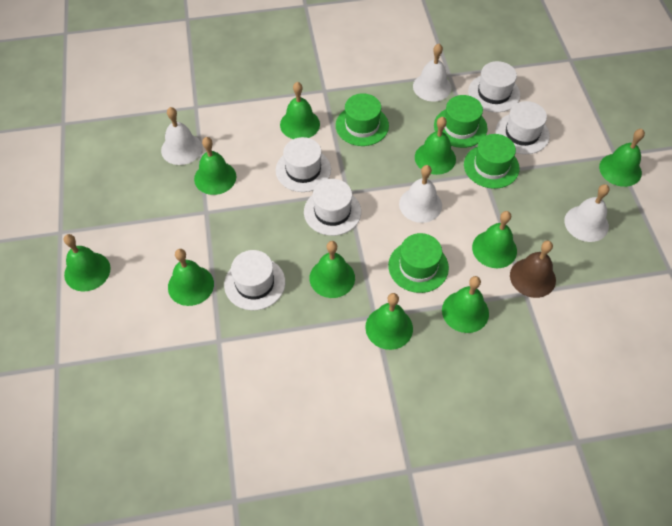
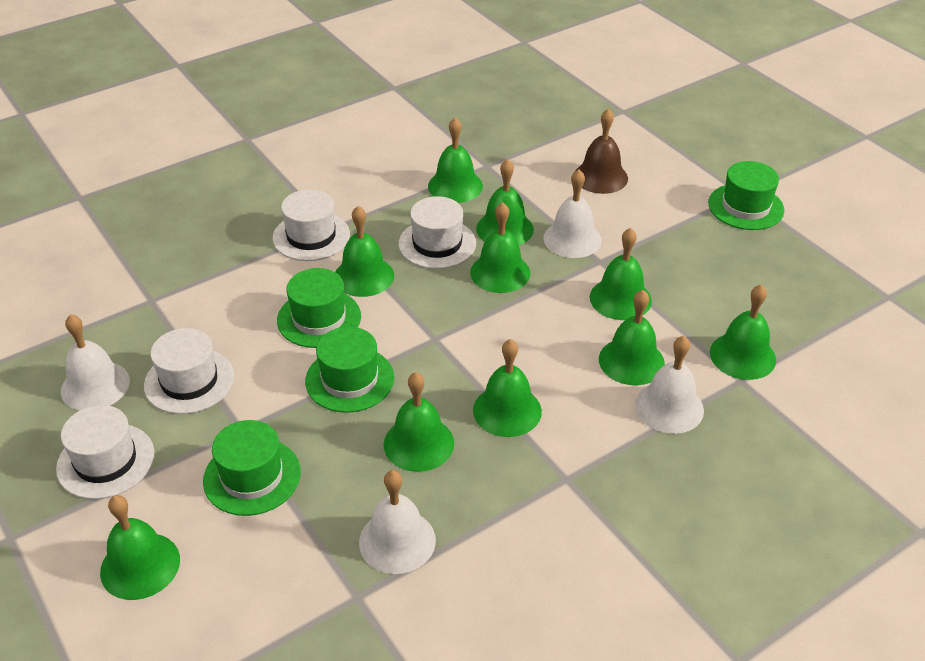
white hat: [224,250,285,310] [276,137,331,192] [304,179,361,236] [468,61,520,112] [495,101,550,154] = 5 -> [56,405,154,499] [144,328,234,414] [272,189,350,261] [399,196,476,269] = 4

